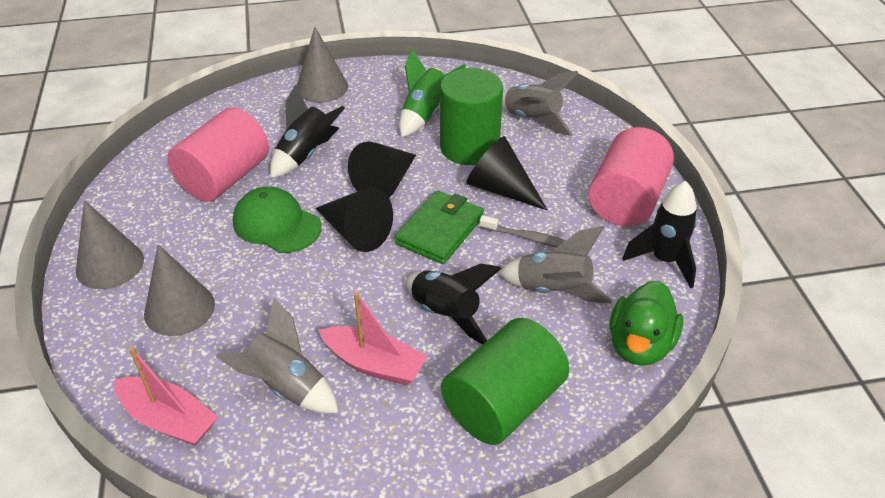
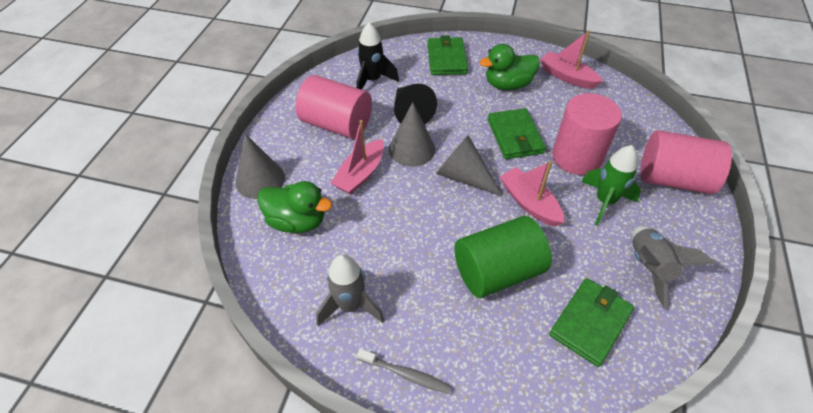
black cone: [316,187,393,252] [348,142,416,198] [466,136,547,210] = 3 -> [394,84,437,125] = 1
black rocket: [270,84,345,178] [406,264,502,345] [622,181,698,289] = 3 -> [356,22,399,90] = 1
green cap: [233,186,322,253] = 1 -> none = 0
green cylinder: [440,68,503,165] [441,318,569,445] = 2 -> [454,216,552,298] = 1
green duck: [610,281,683,366] = 1 -> [257,181,332,233] [480,44,540,90] = 2
green wallet: [395,190,484,264] = 1 -> [427,35,468,75] [488,108,546,159] [549,278,634,367] = 3
grey rocket: [216,298,339,413] [498,226,612,303] [502,71,579,136] = 3 -> [316,254,384,326] [632,226,715,309] = 2
pink boat: [114,347,218,446] [319,292,428,386] = 2 -> [331,120,384,195] [499,161,565,227] [540,30,603,89] = 3
pink cylinder: [167,107,269,202] [588,127,674,226] = 2 -> [296,75,372,139] [552,93,622,175] [641,130,732,194] = 3

